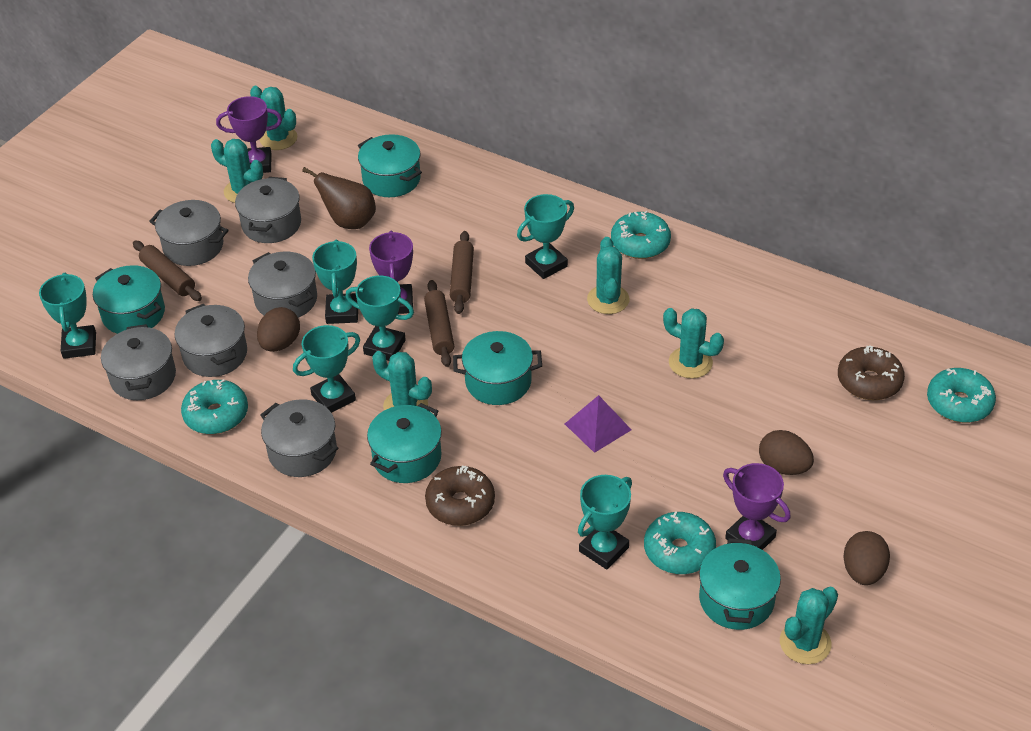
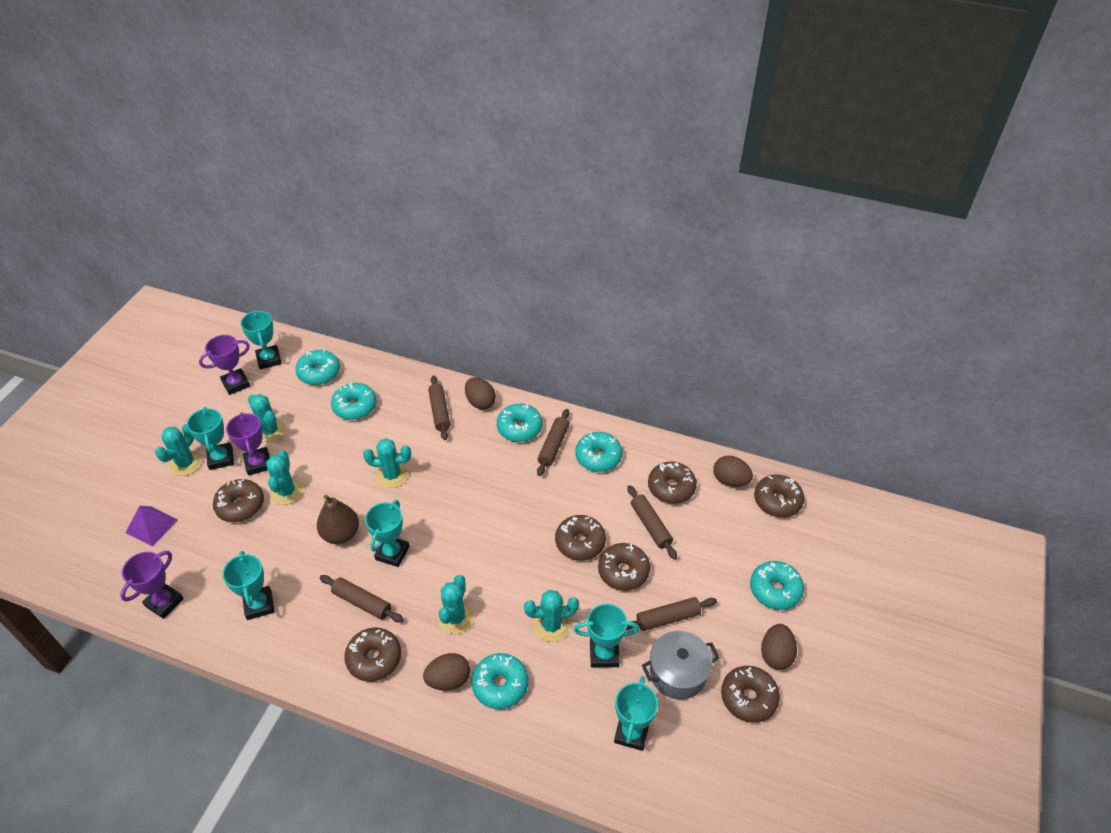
brown donut: [425,466,495,526] [838,345,905,400] = 2 -> [213,479,264,522] [345,627,401,682] [555,515,606,561] [598,543,650,591] [648,462,697,504] [721,666,780,723] [754,475,804,517] = 7
brown egg: [257,307,300,352] [759,430,814,475] [843,531,890,585] = 3 -> [423,653,470,691] [465,377,496,409] [713,456,753,487] [761,624,797,670] = 4
brown rolling pin: [133,241,202,301] [424,280,454,367] [450,231,474,314] = 3 -> [320,575,404,622] [428,376,450,440] [537,409,569,476] [626,597,717,631] [627,485,677,559] = 5
grey pot: [101,324,176,400] [149,200,228,266] [175,304,247,377] [235,177,301,243] [248,252,317,318] [260,399,338,477] = 6 -> [642,631,720,700] = 1
turquoise donut: [181,379,248,434] [611,211,671,259] [644,511,716,574] [927,368,996,423] = 4 -> [295,350,340,385] [331,382,377,420] [471,653,528,709] [497,404,542,442] [575,432,622,472] [750,561,804,610] = 6
turquoise pot: [93,265,165,334] [358,134,422,197] [367,403,442,483] [453,331,542,405] [699,538,781,630] = 5 -> none = 0

